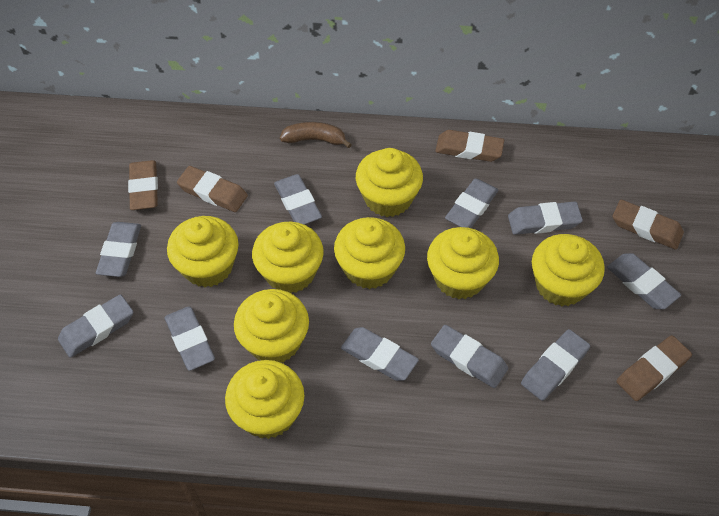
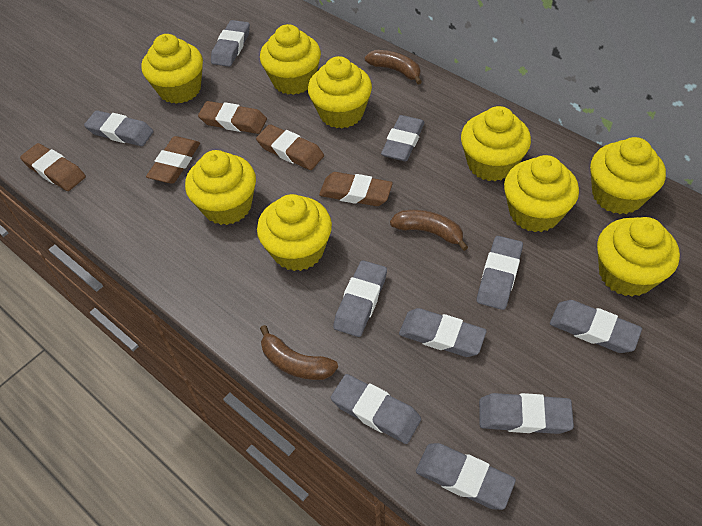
brown banana: [280,122,352,148] = 1 -> [260,325,338,380] [365,50,422,84] [390,210,468,251] = 3
yellow cupcake: [167,216,239,287] [225,360,304,439] [234,289,309,363] [252,222,324,293] [334,217,405,289] [356,148,423,217] [427,227,499,299] [532,234,605,306] = 8 -> [141,34,203,104] [185,150,256,225] [257,194,332,271] [260,24,321,95] [308,56,372,128] [461,106,531,181] [504,155,579,232] [590,137,666,214] [597,217,680,297] = 9

